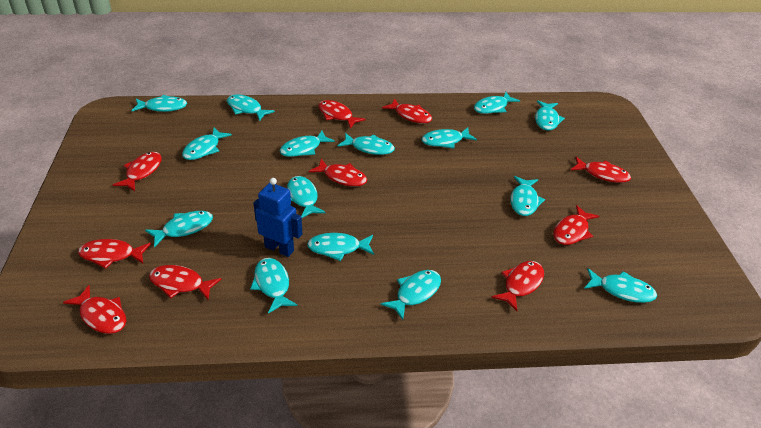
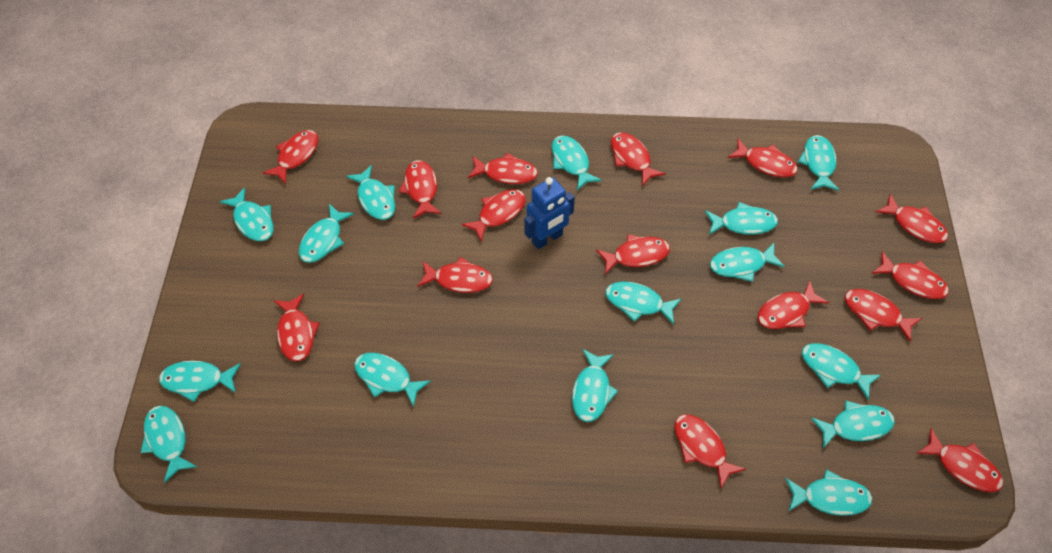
red fish: [63,285,126,334] [78,239,151,269] [113,152,162,191] [149,265,222,300] [309,159,367,187] [318,100,366,129] [382,99,432,124] [491,261,544,311] [553,205,599,245] [571,157,631,183] = 10 -> [263,130,318,184] [273,294,320,361] [399,160,442,219] [417,257,493,293] [461,189,526,242] [468,153,538,184] [596,234,670,274] [611,132,666,186] [674,414,746,488] [728,138,798,177] [758,280,829,329] [845,289,922,342] [871,251,949,299] [876,194,948,243] [916,428,1003,492] = 15

